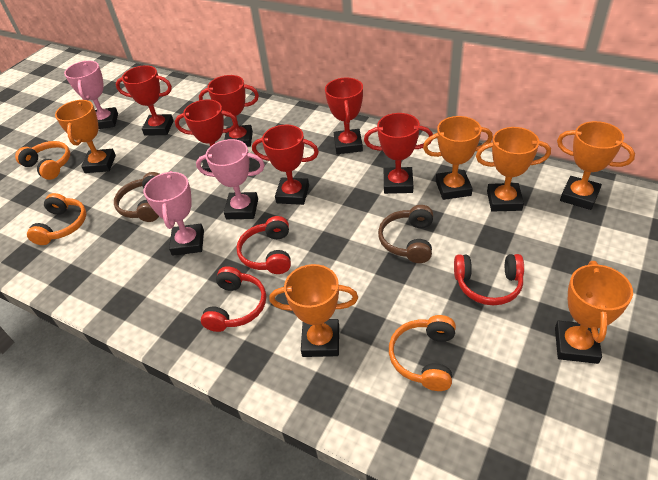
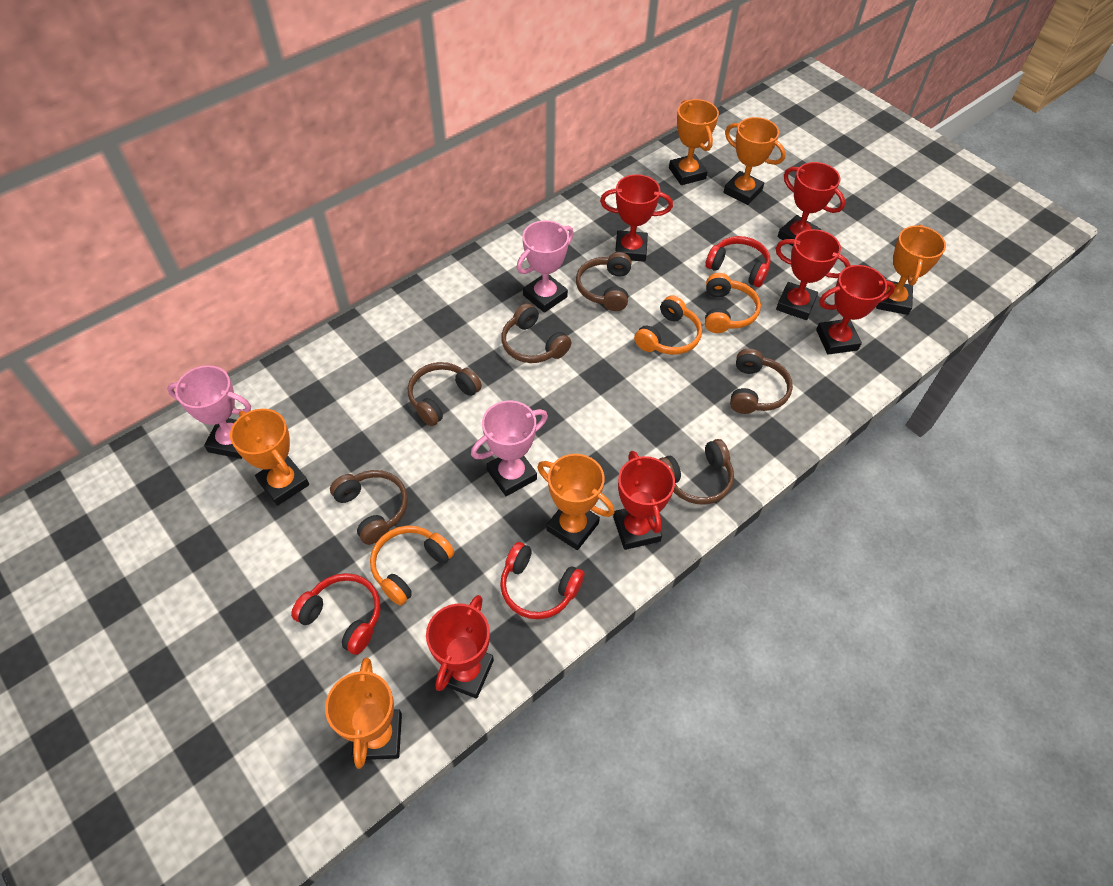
brown headphones: [114,172,159,222] [378,205,433,263] = 2 -> [330,470,408,545] [408,362,482,426] [501,303,571,363] [576,252,632,311] [659,439,734,504] [730,348,793,414] = 6

